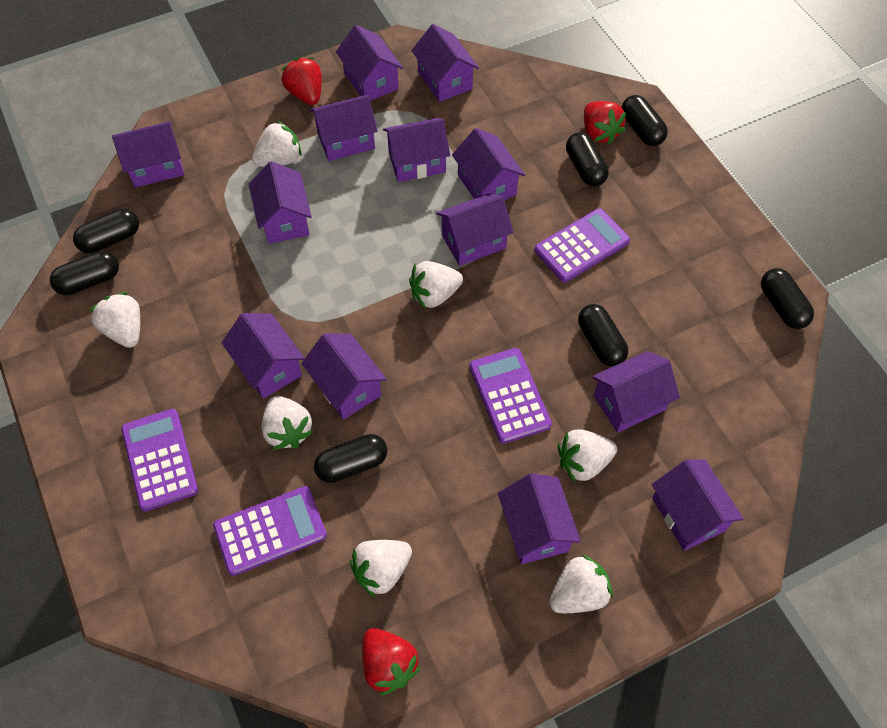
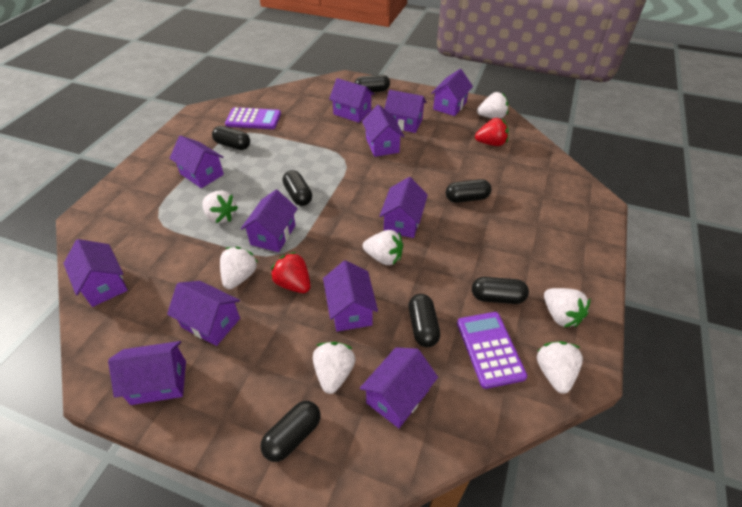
purple calculator: [121,409,198,512] [213,486,327,576] [469,348,552,444] [534,208,630,282] = 4 -> [225,107,281,129] [457,312,527,389] = 2
purple house: [112,121,184,187] [222,313,305,399] [249,161,312,244] [301,333,386,420] [310,95,378,161] [336,25,403,101] [383,118,450,182] [411,24,479,102] [437,193,513,266] [452,128,525,200] [498,473,581,564] [592,351,680,433] [652,460,744,551] = 13 -> [63,239,128,307] [108,341,186,405] [167,281,240,346] [170,135,224,188] [241,190,298,252] [323,260,378,331] [329,78,374,123] [360,347,438,428] [362,105,404,157] [379,177,428,238] [384,90,427,133] [431,69,473,116] = 12
red strawberry: [281,58,322,105] [362,628,421,696] [584,101,626,145] = 3 -> [271,252,310,293] [475,118,509,146] = 2

